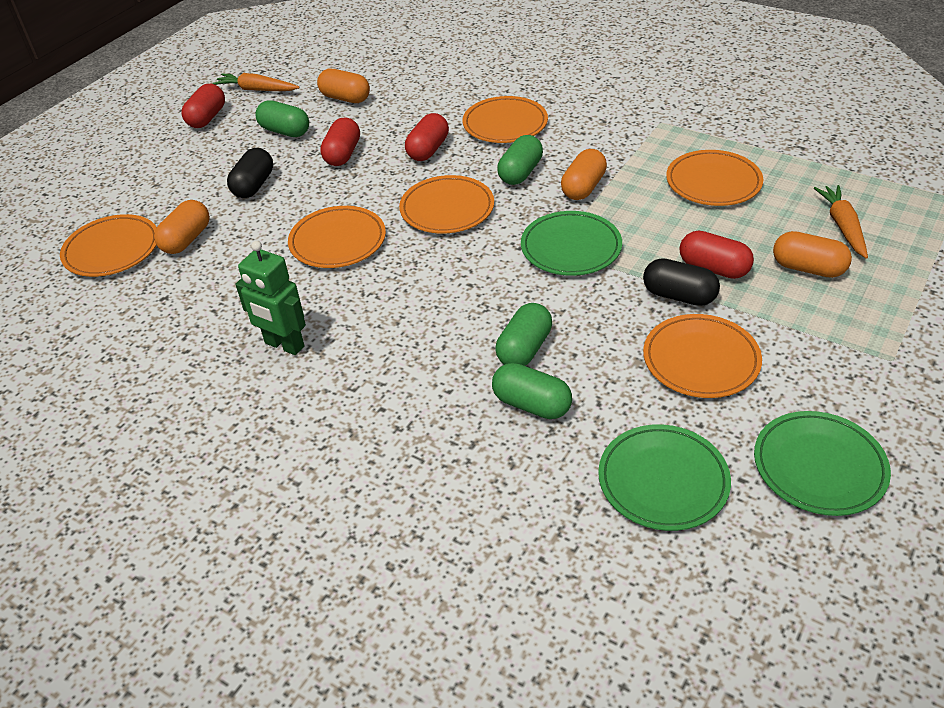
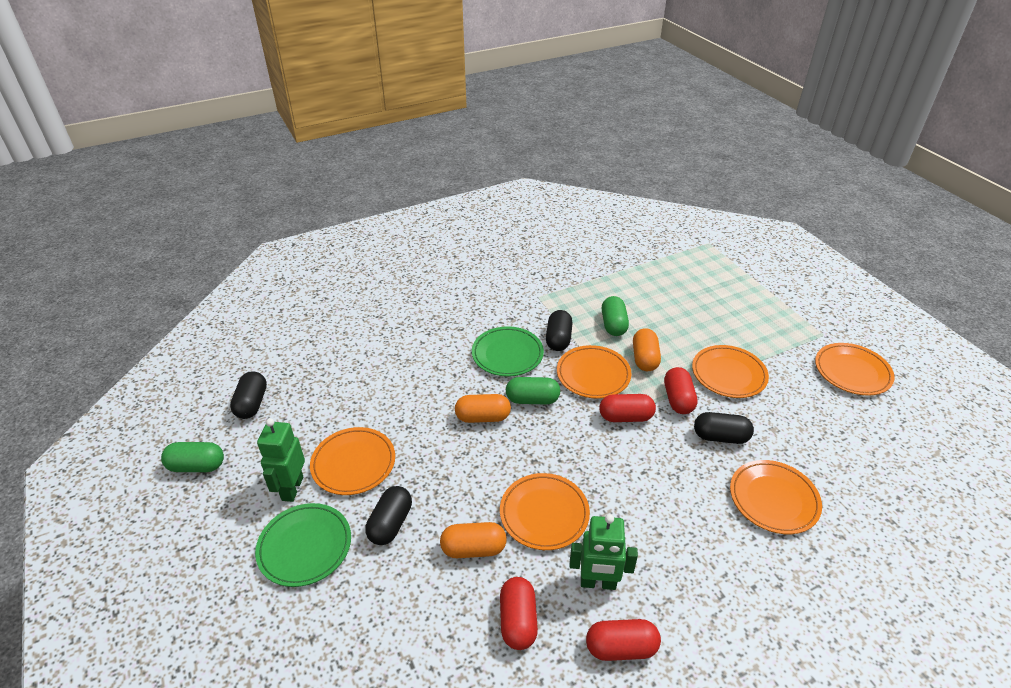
black capsule: [227,148,273,198] [643,258,720,306] = 2 -> [230,371,267,419] [365,486,412,545] [546,310,573,351] [694,412,754,444] = 4
green capsule: [255,100,309,137] [492,363,572,419] [496,303,552,366] [497,135,543,185] = 4 -> [161,442,224,472] [506,377,560,405] [602,296,629,336] = 3
green plate: [521,211,622,276] [598,424,731,531] [754,411,891,516] = 3 -> [255,503,351,587] [472,326,544,377] = 2
green robot: [235,241,306,355] = 1 -> [257,418,305,502] [570,514,638,590] = 2
orange capsule: [154,200,210,254] [317,69,370,103] [561,149,607,200] [773,231,852,278] = 4 -> [440,522,507,558] [455,394,511,423] [633,328,661,371] = 3
orange carrot: [212,73,300,91] [814,185,868,259] = 2 -> none = 0

